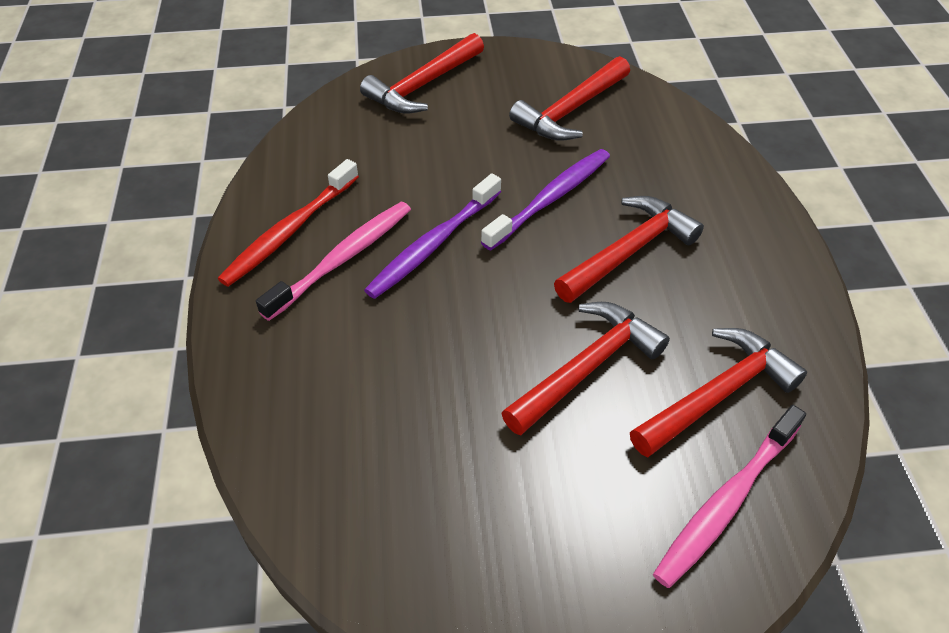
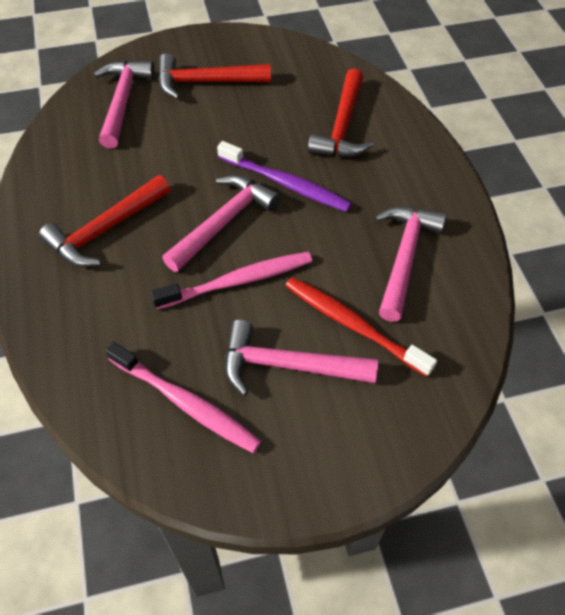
pink hammer: none = 0 -> [94,60,155,148] [162,174,280,272] [225,320,378,396] [374,206,447,322] = 4
purple toothbrush: [364,173,501,299] [481,149,610,250] = 2 -> [217,141,352,212] = 1
red hammer: [360,33,484,114] [502,302,670,435] [509,56,630,141] [554,196,704,303] [630,328,807,457] = 5 -> [39,175,170,267] [158,53,271,99] [308,69,374,157] = 3

